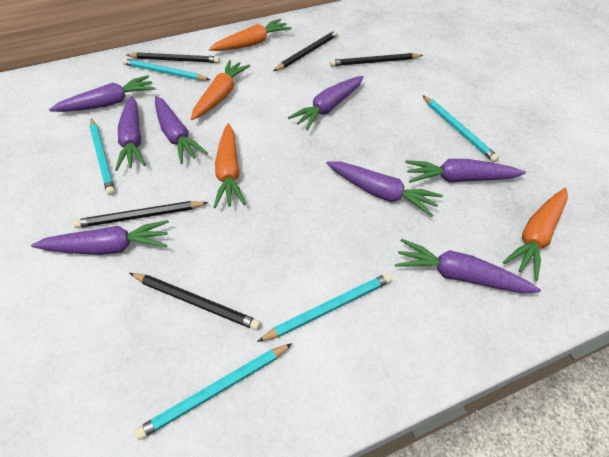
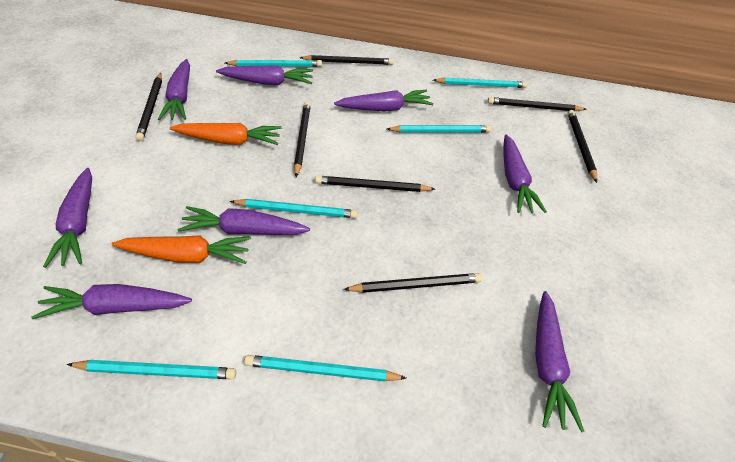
black pencil: [73,201,209,228] [127,52,220,63] [130,273,261,330] [274,30,338,71] [330,53,423,66] = 5 -> [135,73,162,141] [294,102,311,177] [300,55,394,65] [315,176,435,192] [343,273,482,293] [488,97,587,111] [568,110,597,183] = 7
orange carrot: [191,60,250,120] [209,19,292,51] [214,123,246,208] [503,188,568,281] = 4 -> [112,236,251,264] [170,123,281,145] = 2
turquoise pencil: [89,118,115,196] [122,58,211,81] [134,343,292,440] [257,273,392,342] [423,95,499,162] = 5 -> [67,360,236,379] [225,60,322,67] [230,199,358,218] [244,355,406,382] [387,125,492,133] [433,78,527,88] = 6

